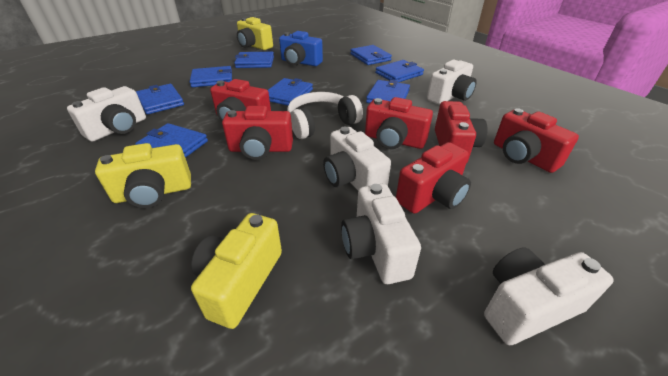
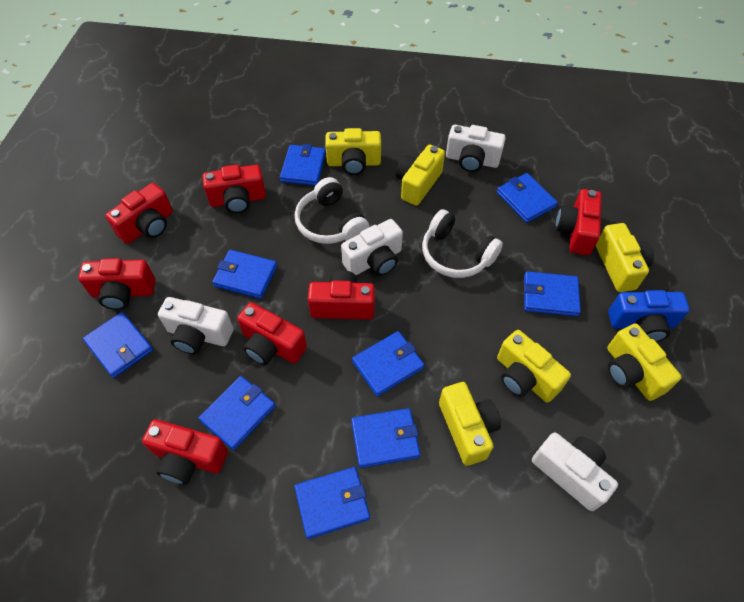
blue wallet: [135,123,208,158] [136,84,184,114] [190,66,232,87] [234,52,274,68] [268,78,313,106] [350,45,392,65] [366,80,410,103] [375,60,424,82] = 8 -> [83,312,153,378] [198,376,276,450] [212,250,277,299] [280,144,326,186] [294,467,370,539] [351,408,420,468] [352,331,424,396] [497,173,558,223] [524,271,581,317] = 9
red camera: [210,79,271,121] [222,106,293,160] [365,97,433,149] [396,142,471,214] [435,101,487,162] [494,108,579,173] = 6 -> [78,258,156,310] [105,183,173,244] [142,419,228,485] [203,164,266,213] [237,302,307,365] [308,270,375,320] [555,189,602,255] = 7
white camera: [67,86,146,142] [323,127,391,190] [341,184,421,284] [427,60,477,105] [484,247,614,345] = 5 -> [158,297,234,354] [341,219,403,276] [446,125,506,172] [532,432,618,511] = 4
white headphones: [287,92,363,139] = 1 -> [295,177,369,244] [422,209,503,278] = 2
yellow camera: [95,143,191,208] [191,213,282,329] [237,17,273,50] = 3 -> [325,128,381,175] [396,144,445,206] [439,382,501,466] [497,330,571,402] [596,223,654,292] [607,323,682,401] = 6

